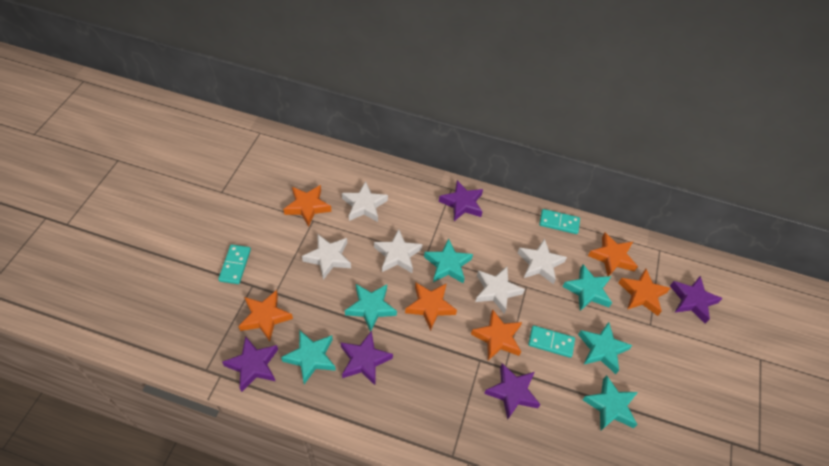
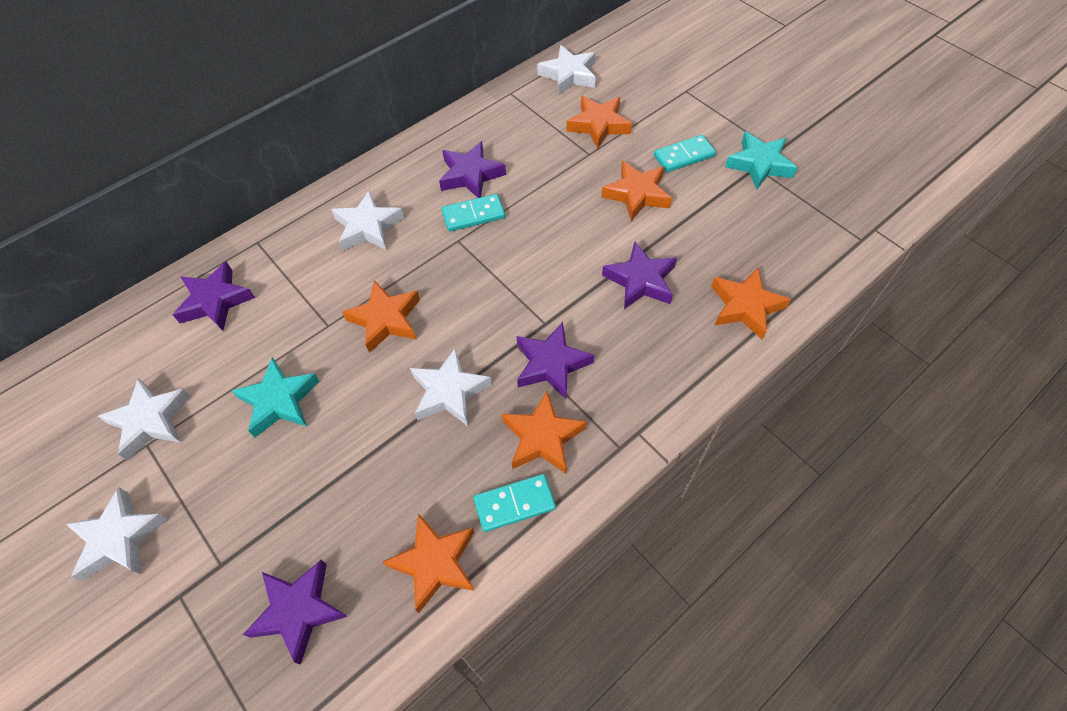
turquoise star: [281,331,336,384] [345,284,397,332] [424,239,473,283] [562,264,612,311] [578,322,633,374] [582,375,638,431] = 6 -> [232,357,320,437] [725,131,797,190] = 2

